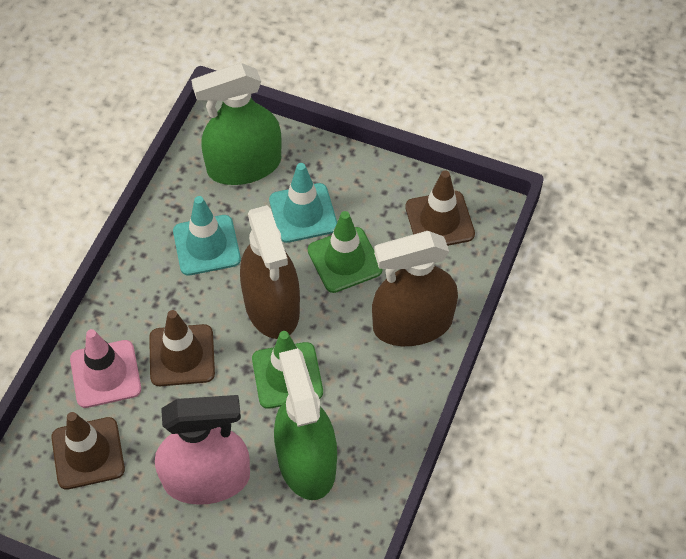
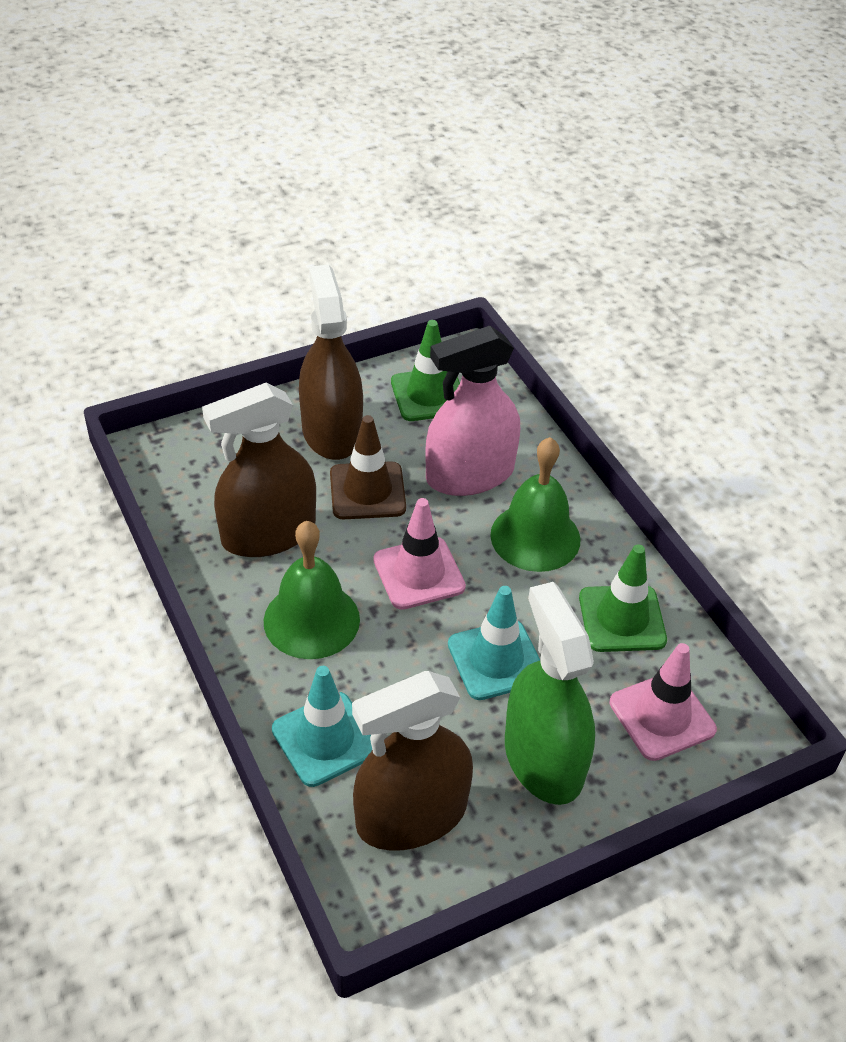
brown spray bottle: [240,205,300,339] [372,231,458,346] = 2 -> [202,383,316,557] [299,265,363,460] [352,671,473,851] = 3
brown traffic cone: [51,412,125,490] [149,310,215,386] [405,170,475,246] = 3 -> [330,415,406,519] = 1
green bell: none = 0 -> [264,521,360,659] [490,437,581,572] = 2
green spray bottle: [191,63,282,185] [274,348,337,500] = 2 -> [505,582,595,805] = 1
pink traffic cone: [70,329,141,408] = 1 -> [373,498,466,610] [609,643,717,761] = 2

